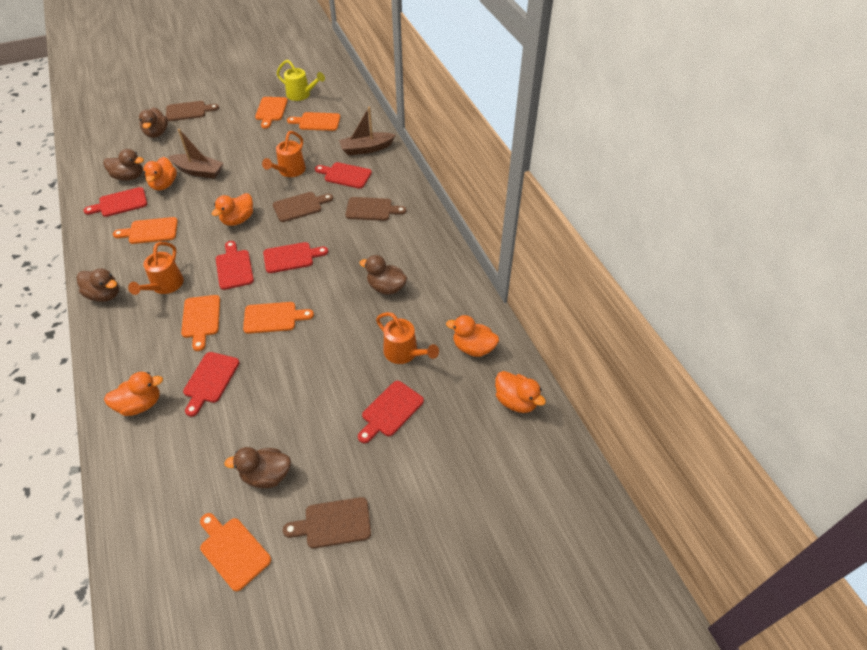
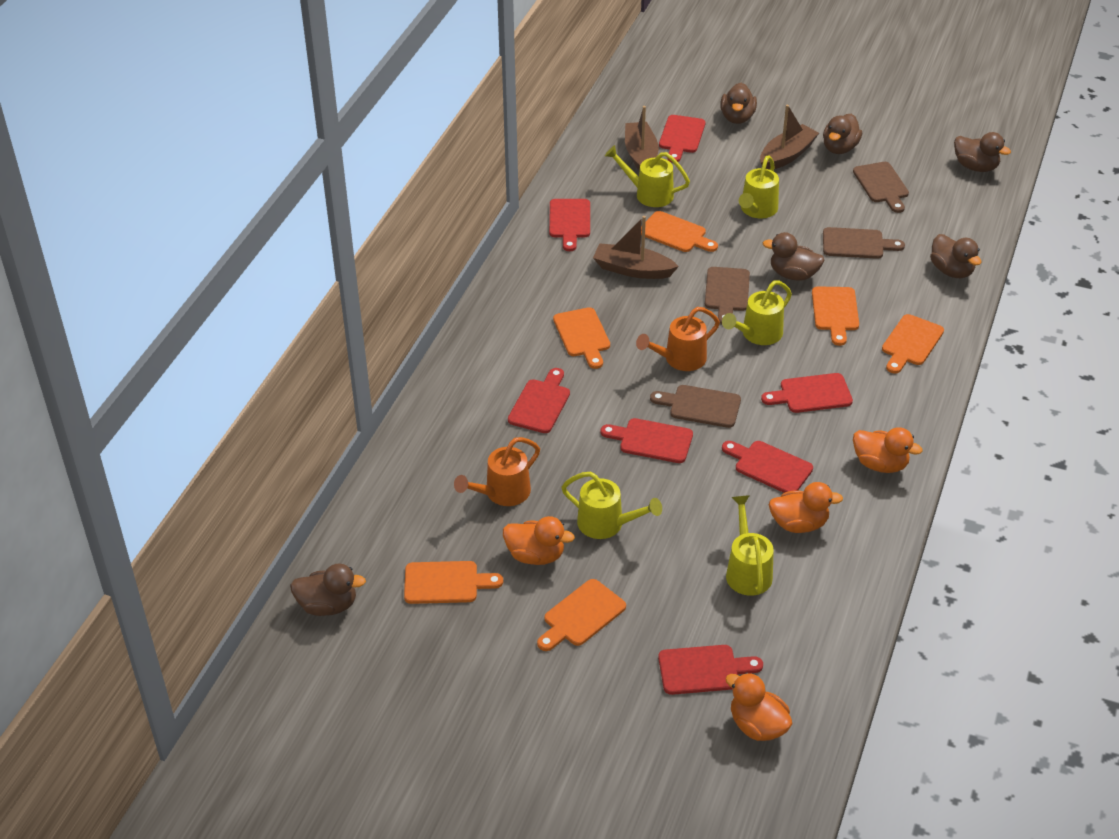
brown boat: [168,129,223,179] [339,107,396,155] = 2 -> [593,216,679,279] [625,106,659,171] [760,105,819,170] = 3
brown duck: [77,269,119,302] [103,149,144,181] [139,107,168,138] [224,447,291,488] [359,255,407,295] = 5 -> [290,563,366,616] [720,83,757,124] [763,232,824,281] [823,114,862,154] [930,234,981,278] [954,132,1011,172] = 6
orange duck: [104,372,163,416] [143,157,177,191] [212,193,253,226] [446,315,499,357] [495,371,546,413] = 5 -> [503,516,575,565] [725,673,792,741] [769,482,843,533] [853,427,923,473] = 4
orange watering can: [128,242,184,295] [262,131,306,177] [376,312,439,364] = 3 -> [454,437,540,506] [636,307,720,371] = 2
red cutting board: [84,187,147,217] [183,352,240,417] [216,241,254,290] [263,242,328,273] [315,162,372,189] [358,381,424,443] = 6 -> [508,368,570,433] [549,199,590,251] [601,418,693,463] [658,645,763,695] [659,115,705,163] [722,441,813,493] [761,373,853,413] = 7
yellow watering can: [277,60,325,101] = 1 -> [561,472,662,539] [605,145,690,207] [722,280,792,345] [726,495,774,596] [739,155,779,219] = 5

